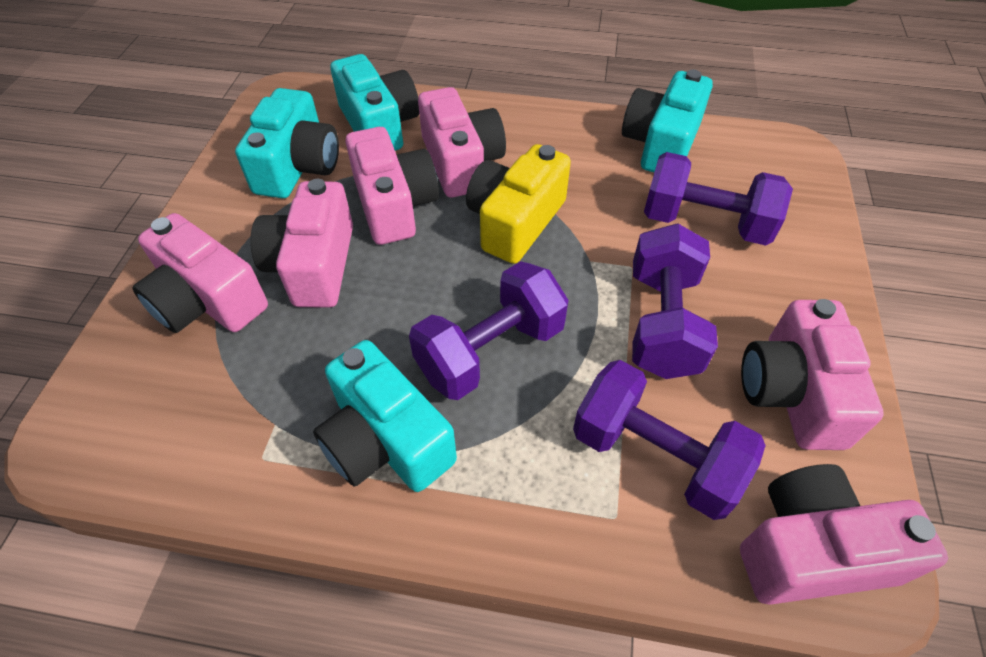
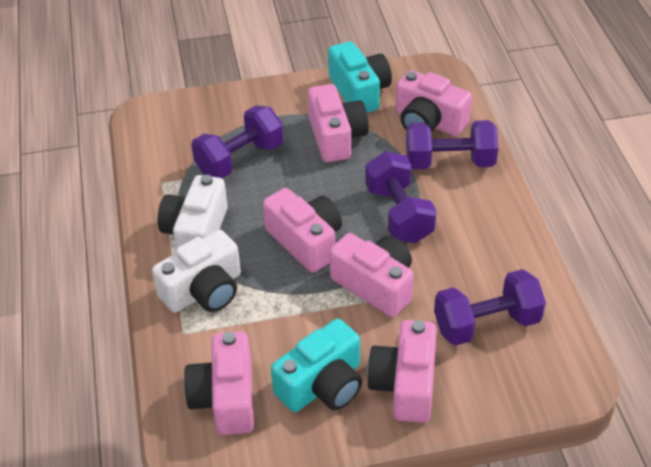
turquoise camera: [235,88,339,198] [313,340,457,492] [330,54,419,151] [622,70,713,172] = 4 -> [271,319,362,412] [328,41,392,113] = 2
white camera: none = 0 -> [152,230,241,313] [157,175,228,249] = 2
yellow camera: [466,144,571,264] = 1 -> none = 0

